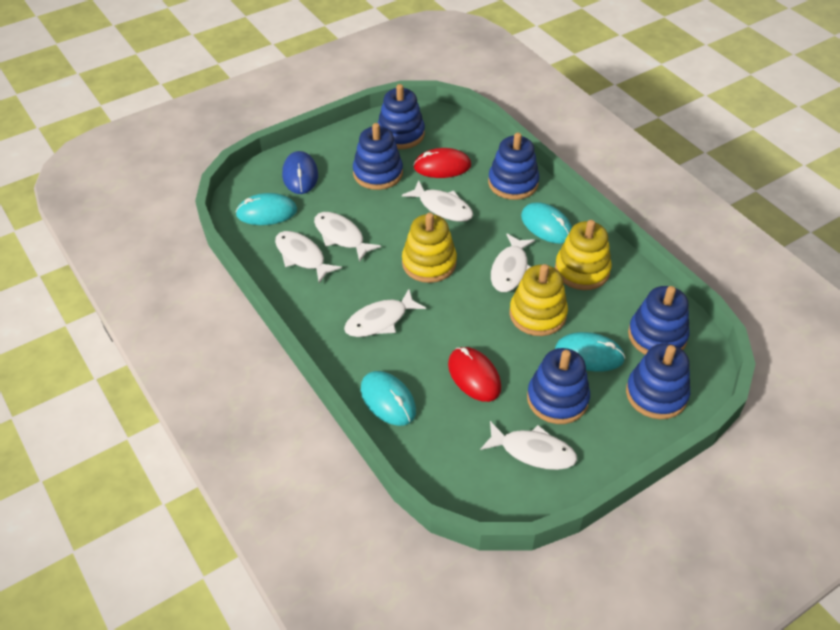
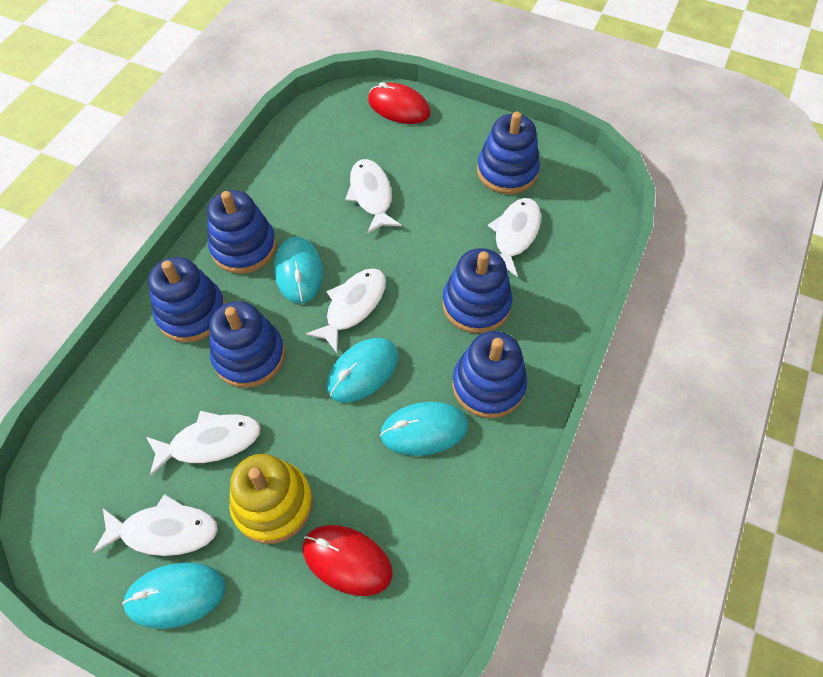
blue mouse: [282,151,318,194] = 1 -> none = 0
white fish: [275,231,342,283] [314,212,381,262] [344,289,426,337] [402,181,473,222] [480,421,577,470] [491,233,535,292] = 6 -> [93,494,218,556] [146,411,261,477] [306,268,386,353] [345,159,402,234] [488,198,541,277] = 5
yellow stacking toy: [402,213,457,283] [509,264,568,336] [555,220,612,290] = 3 -> [229,454,313,544] = 1

